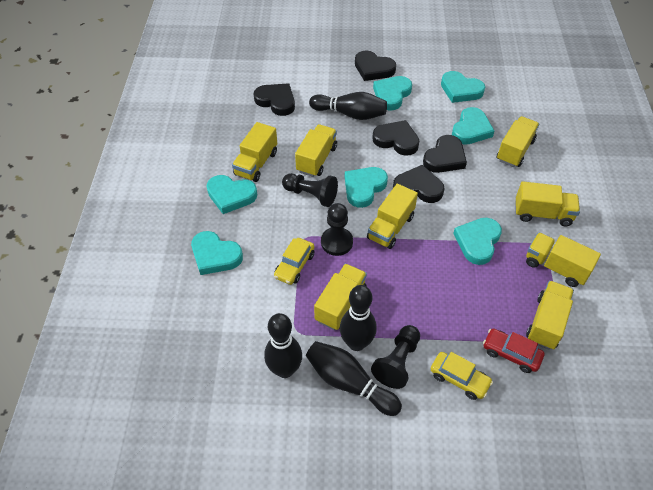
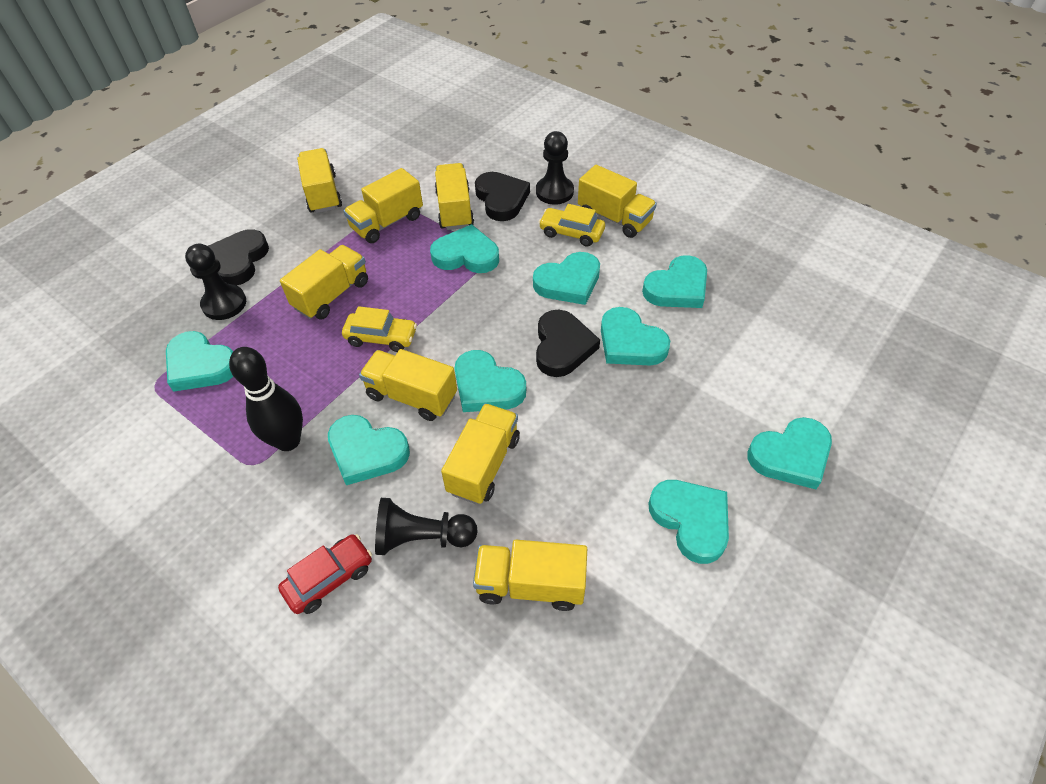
black bowling pin: [264,313,302,378] [306,341,402,416] [309,92,387,120] [340,285,377,351] = 4 -> [229,347,303,451] = 1
black heart: [254,83,295,116] [355,51,396,81] [372,120,419,156] [393,165,445,203] [423,135,467,173] = 5 -> [208,229,269,285] [475,172,530,221] [536,310,600,377] = 3
turquoise heart: [191,231,243,275] [206,175,257,214] [345,167,388,208] [373,76,412,110] [441,71,485,103] [452,107,494,145] [453,218,502,265] = 7 -> [166,331,234,392] [328,415,410,485] [430,224,499,273] [455,350,526,412] [533,252,600,305] [601,307,670,365] [642,255,707,308] [648,480,729,564] [747,417,832,489] = 9

